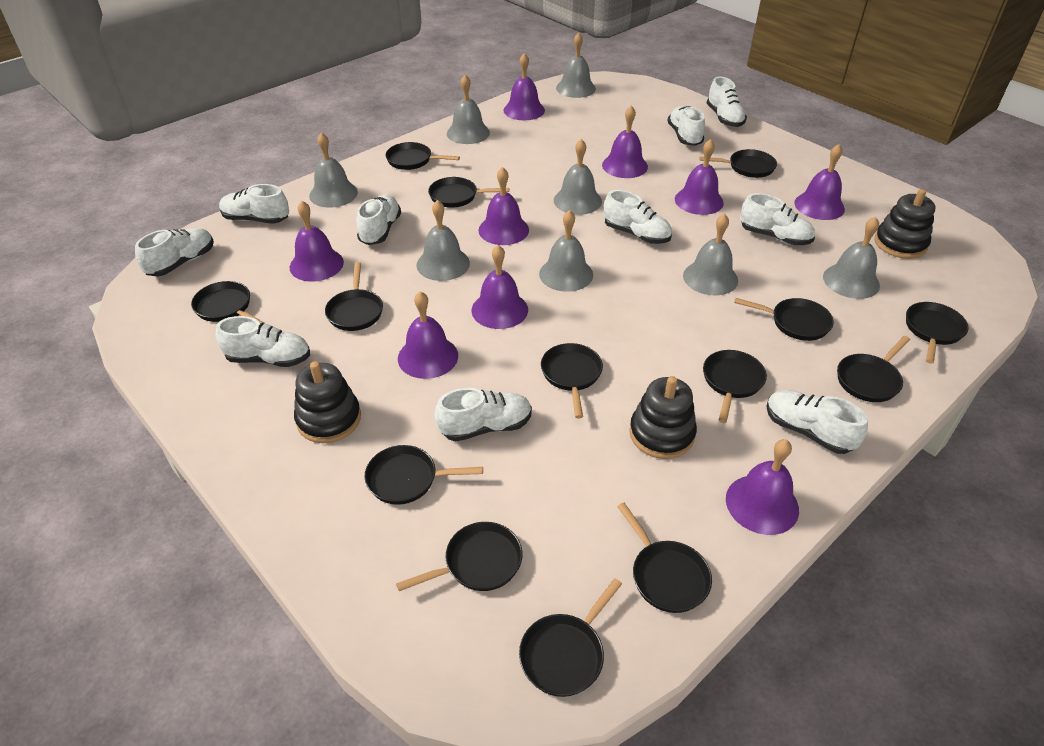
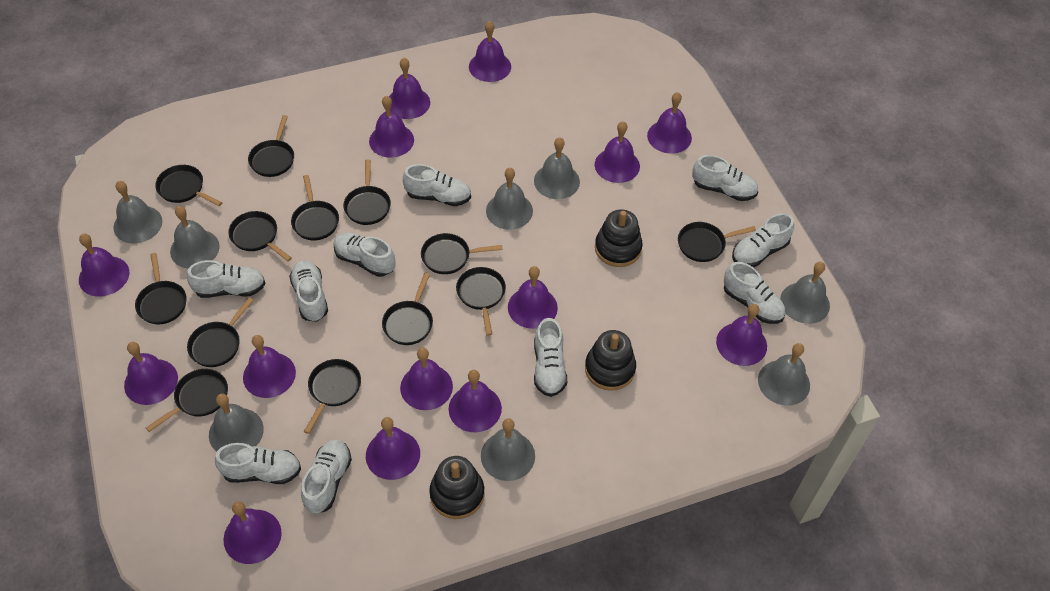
black pan: [191,281,264,323] [325,262,383,331] [365,445,483,505] [386,142,460,170] [396,522,522,591] [428,177,509,208] [519,578,622,697] [541,343,603,418] [617,503,712,613] [699,149,777,178] [703,350,767,423] [734,298,834,341] [837,336,910,402] [906,302,968,364] = 14 -> [135,253,187,324] [146,369,228,432] [155,165,222,206] [187,297,254,367] [228,211,292,261] [248,115,294,177] [291,175,339,240] [304,359,361,434] [343,159,391,225] [382,273,433,345] [421,233,502,274] [456,267,506,336] [678,222,756,262] = 13
purple bell: [290,201,344,282] [398,291,458,379] [471,245,528,329] [478,167,529,245] [504,53,545,120] [602,106,648,178] [675,139,724,215] [726,439,799,535] [794,144,845,220] = 9 -> [79,234,129,296] [124,342,178,405] [223,501,282,564] [243,335,296,398] [366,417,420,480] [369,96,414,158] [389,58,430,119] [400,348,453,410] [449,370,502,432] [469,21,511,82] [508,266,558,329] [595,121,640,183] [647,92,692,154] [716,304,767,366] = 14

